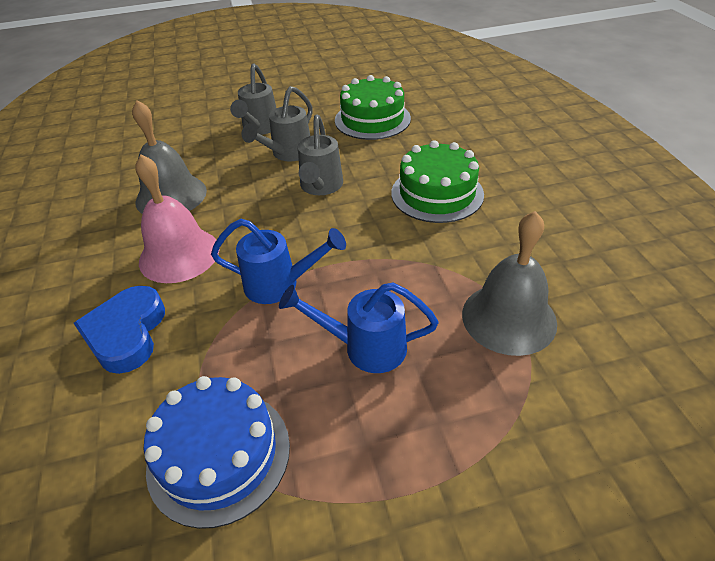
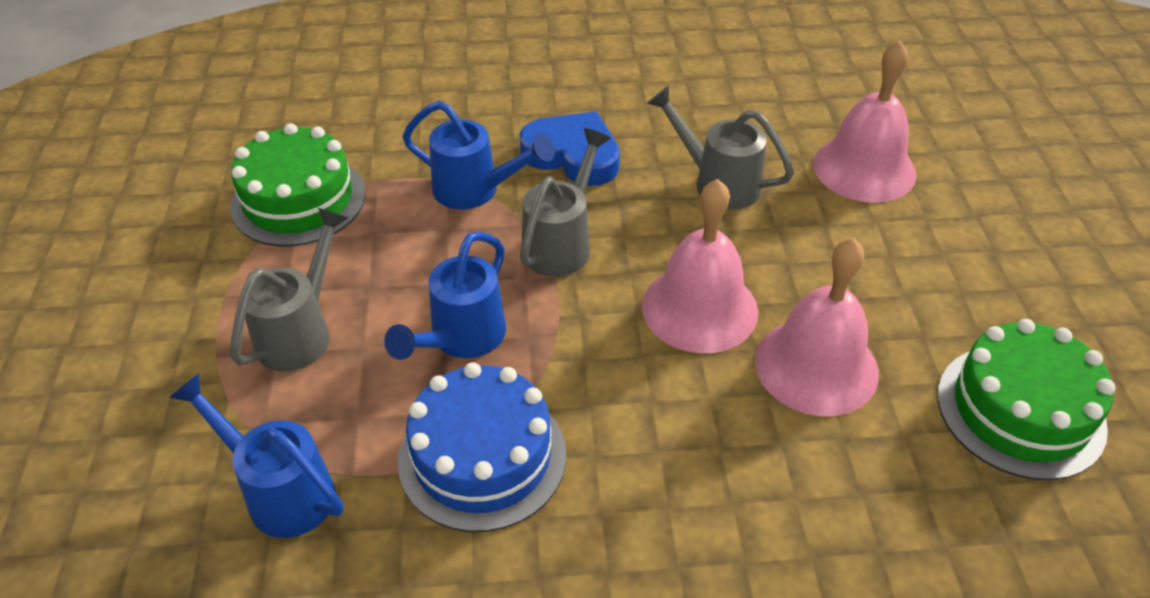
blue watering can: [211,219,346,304] [279,283,438,373] = 2 -> [169,373,344,538] [384,231,506,360] [402,101,555,209] = 3
grey bell: [132,100,207,214] [462,211,557,356] = 2 -> none = 0
pink bell: [135,154,219,283] = 1 -> [642,179,758,353] [755,238,879,416] [813,41,916,203] = 3

